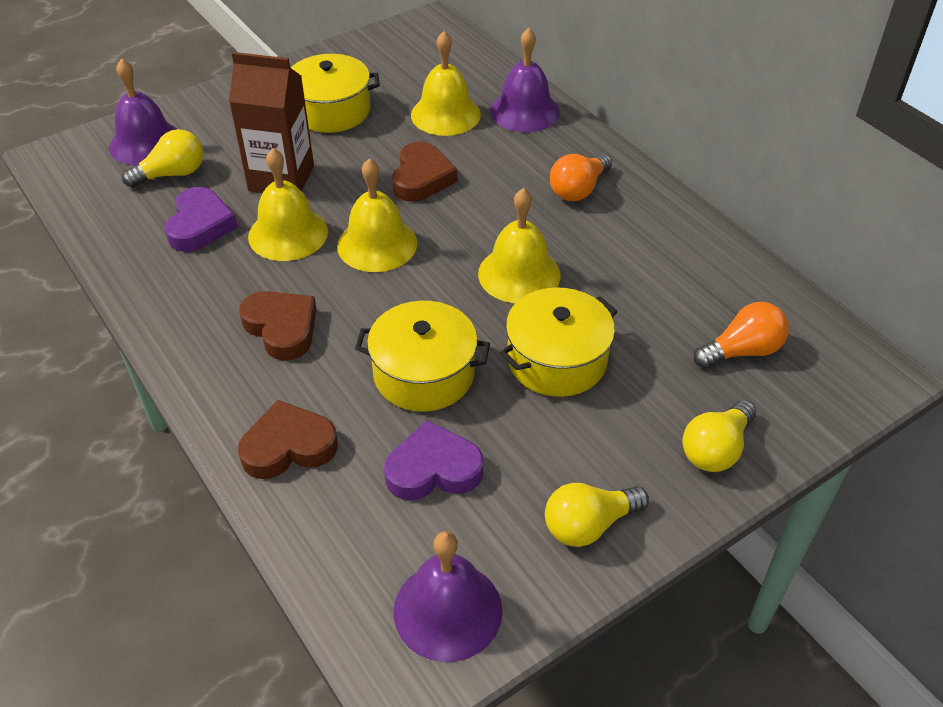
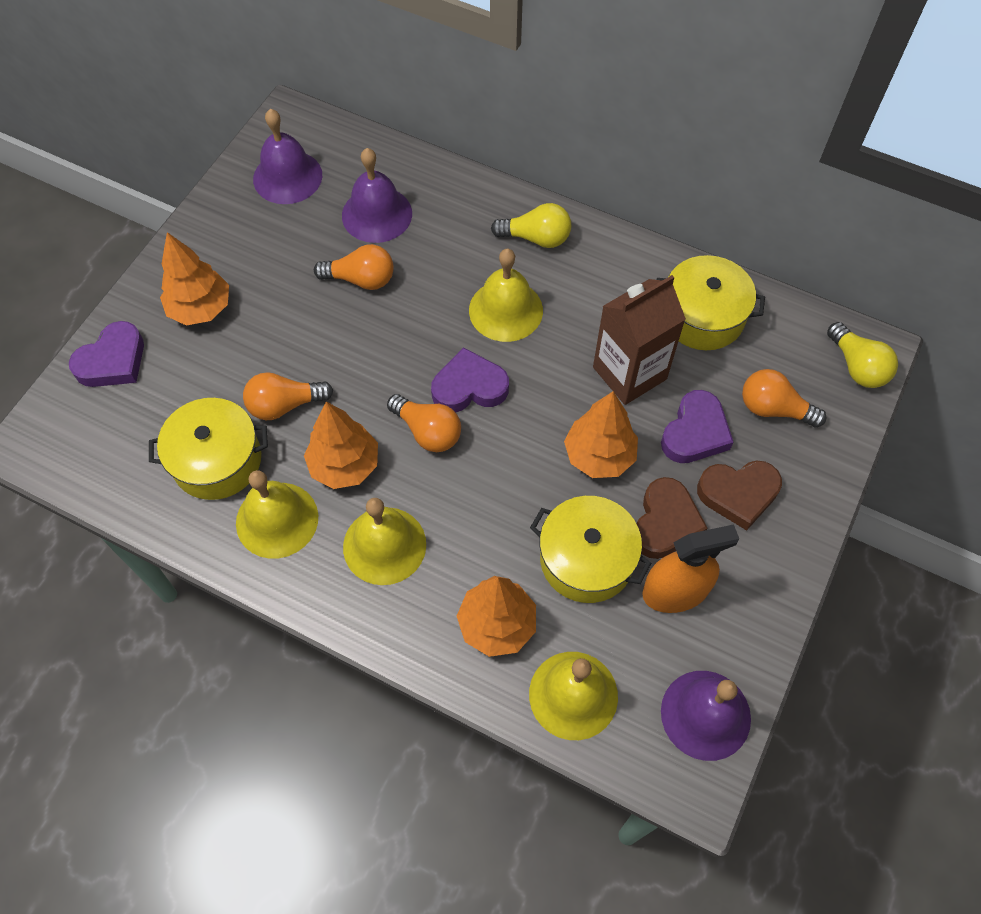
brown heart: [238,400,338,479] [239,291,317,361] [392,142,458,202] = 3 -> [637,477,708,559] [697,460,782,530] = 2
orange light bulb: [550,153,612,201] [694,302,789,368] = 2 -> [243,372,333,420] [314,244,394,290] [387,394,461,452] [742,369,827,428] = 4
orange spray bottle: none = 0 -> [642,524,739,613] = 1
orange tree: none = 0 -> [160,232,229,326] [304,402,378,489] [457,576,536,657] [564,391,638,478] = 4
purple heart: [164,187,237,252] [384,420,483,500] = 2 -> [69,321,144,387] [431,347,509,412] [661,390,734,463] = 3
yellow light bulb: [122,129,203,188] [545,483,649,547] [682,400,756,472] = 3 -> [491,203,571,248] [827,322,898,388] = 2

